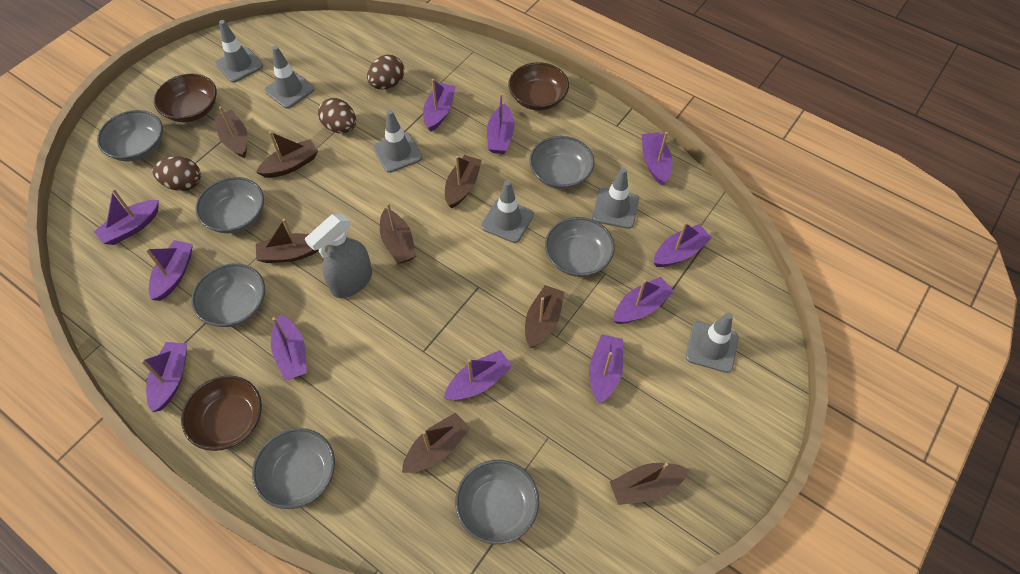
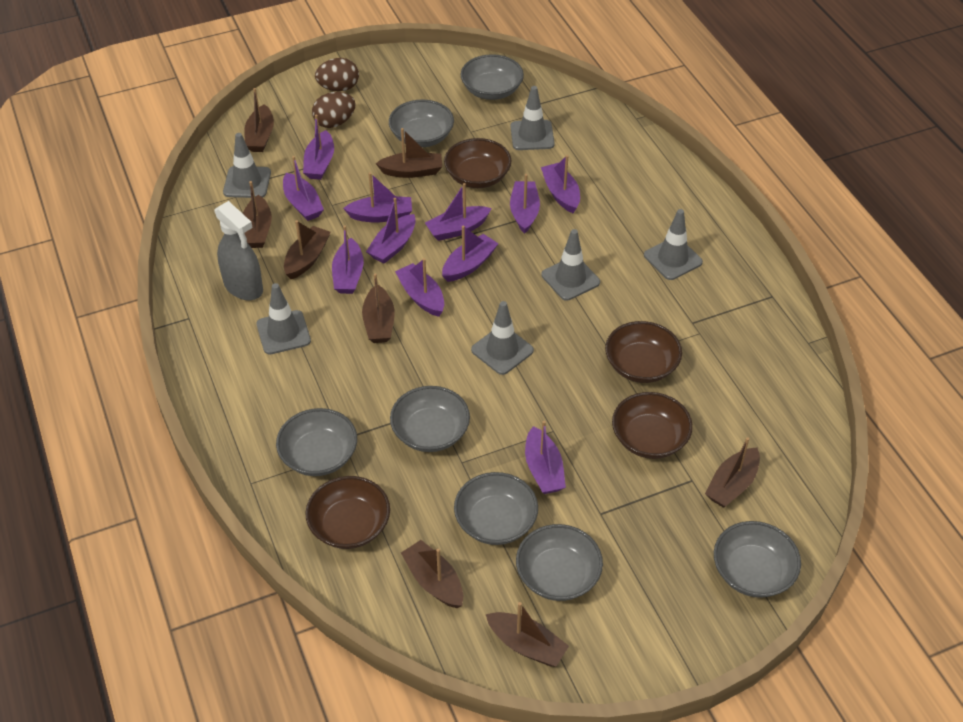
brown bowl: [154,74,217,122] [181,375,262,451] [508,62,569,110] = 3 -> [305,476,390,549] [444,138,512,188] [605,321,682,383] [612,392,693,459] = 4
brown egg: [152,156,201,191] [318,98,356,133] [367,55,404,89] = 3 -> [312,92,356,128] [315,58,359,92] = 2

